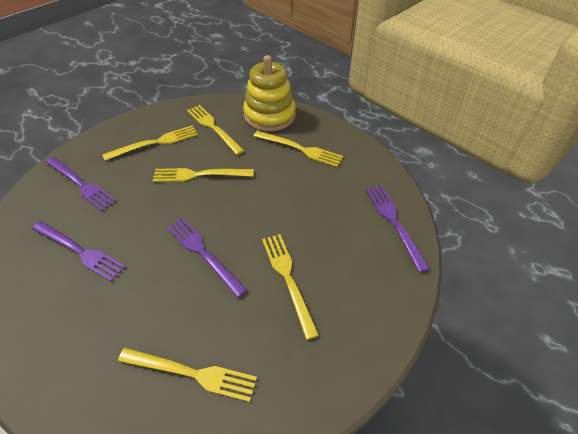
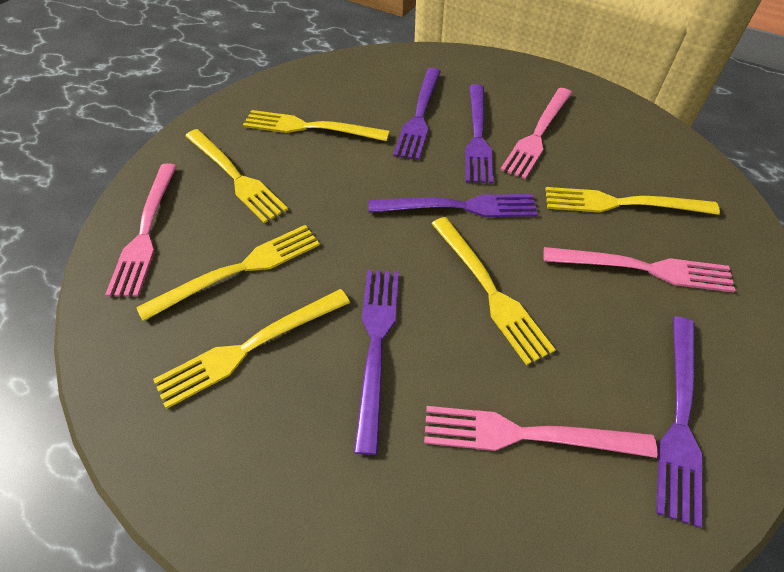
pink fork: none = 0 -> [105,164,177,297] [424,406,658,458] [500,88,572,179] [544,247,736,293] = 4
purple fork: [32,221,126,282] [46,157,117,211] [167,217,247,298] [366,186,430,272] = 4 -> [354,270,399,455] [368,194,538,217] [393,68,441,160] [465,84,493,184] [656,317,702,528] = 5
yellow stacking toy: [243,55,296,131] = 1 -> none = 0

